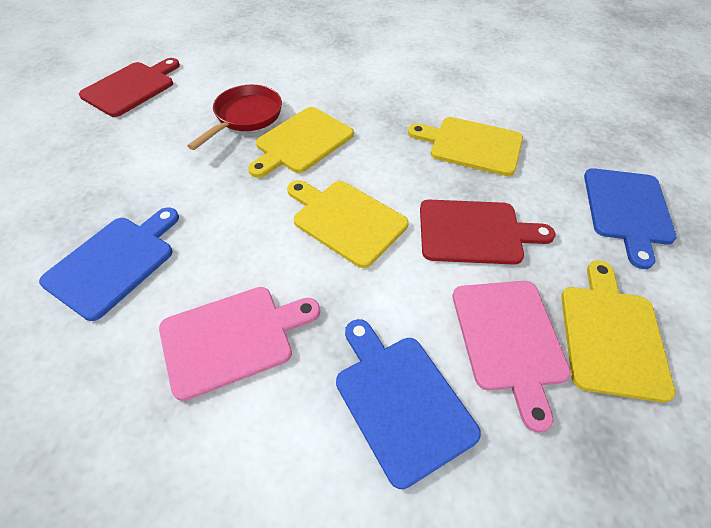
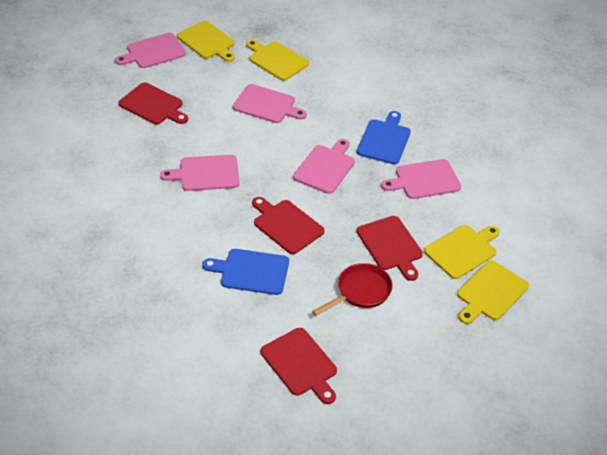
blue cutting board: [39,208,179,321] [336,319,481,489] [584,168,677,269] = 3 -> [203,249,289,295] [357,111,411,164] = 2
pink cutting board: [159,287,320,401] [453,281,571,433] = 2 -> [115,33,186,68] [160,155,240,191] [233,84,307,123] [293,139,355,194] [381,159,461,199] = 5
red cutting board: [79,58,180,117] [420,200,555,265] = 2 -> [118,82,188,124] [252,197,324,254] [261,328,337,404] [357,216,423,281] = 4

